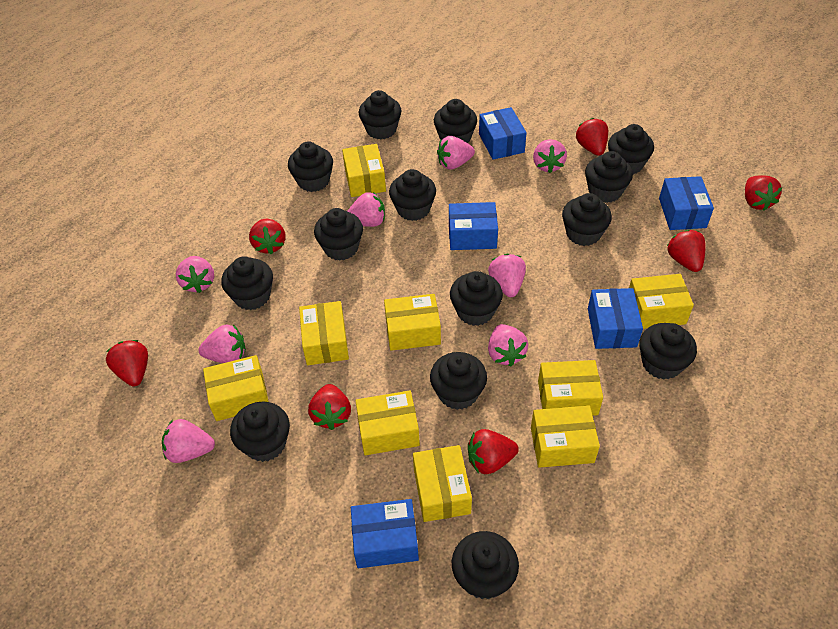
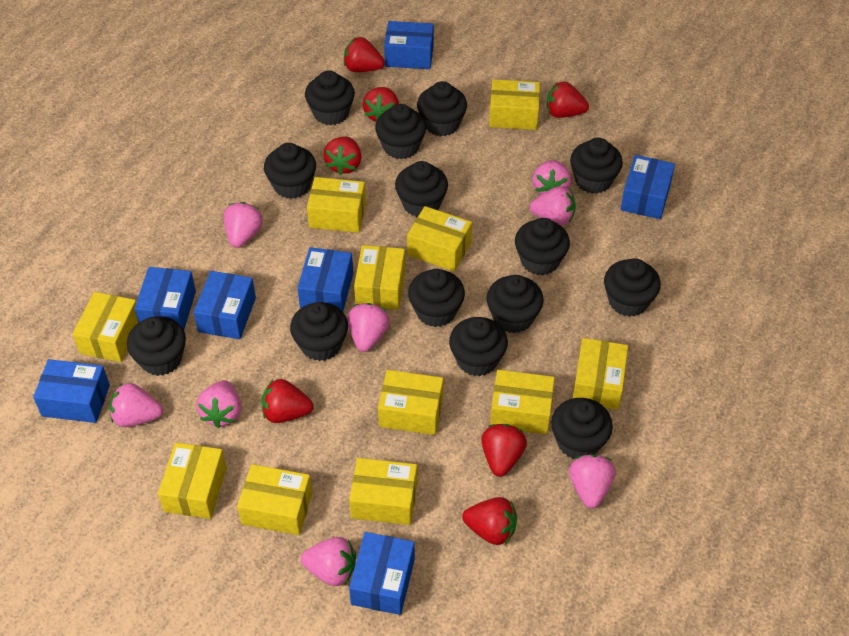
blue box: [351,499,419,568] [449,202,498,250] [479,107,527,160] [588,288,643,349] [659,176,714,230] = 5 -> [33,359,110,423] [134,267,196,330] [193,271,256,339] [297,247,353,311] [349,532,415,615] [384,21,434,69] [621,155,675,219] = 7
yellow box: [203,355,269,421] [299,301,349,365] [342,144,386,197] [356,390,420,455] [384,294,441,351] [413,445,472,522] [531,406,600,468] [538,360,603,416] [629,274,694,329] = 9 -> [73,292,138,362] [158,443,227,519] [237,464,312,535] [307,177,366,233] [349,458,417,525] [354,245,405,310] [378,370,443,435] [407,206,472,272] [489,79,540,130] [490,370,555,434] [573,338,628,410] = 11

